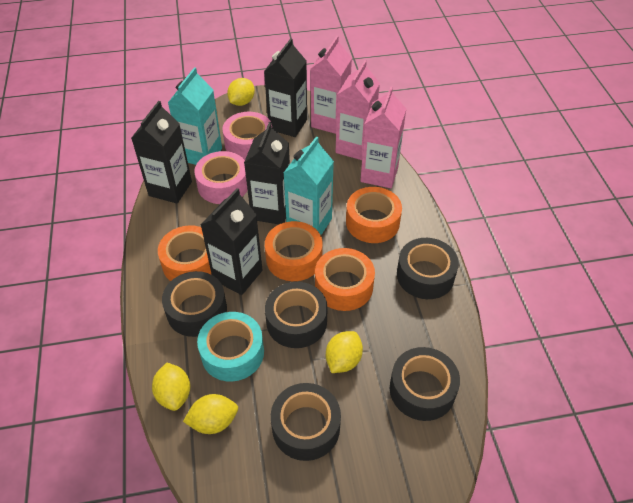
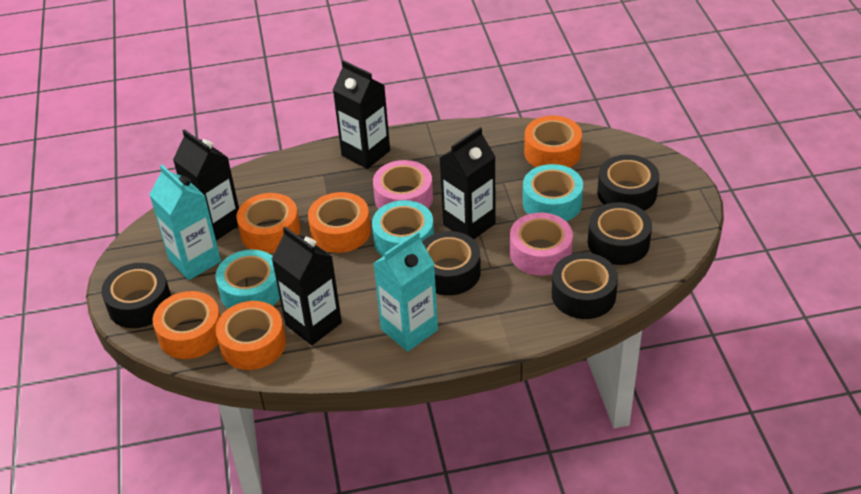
orange tape: [158,225,212,281] [265,221,323,281] [315,248,375,311] [346,187,402,243] = 4 -> [153,291,220,359] [216,301,286,370] [237,193,300,253] [308,192,371,253] [524,115,582,168] = 5
pink carton: [311,36,352,134] [336,60,380,160] [360,87,406,188] = 3 -> none = 0
turquoise tape: [197,312,264,382] = 1 -> [216,250,280,309] [372,200,434,256] [523,164,583,221] = 3
yellow lemon: [152,363,190,411] [183,394,238,434] [227,78,255,106] [326,331,363,373] = 4 -> none = 0

